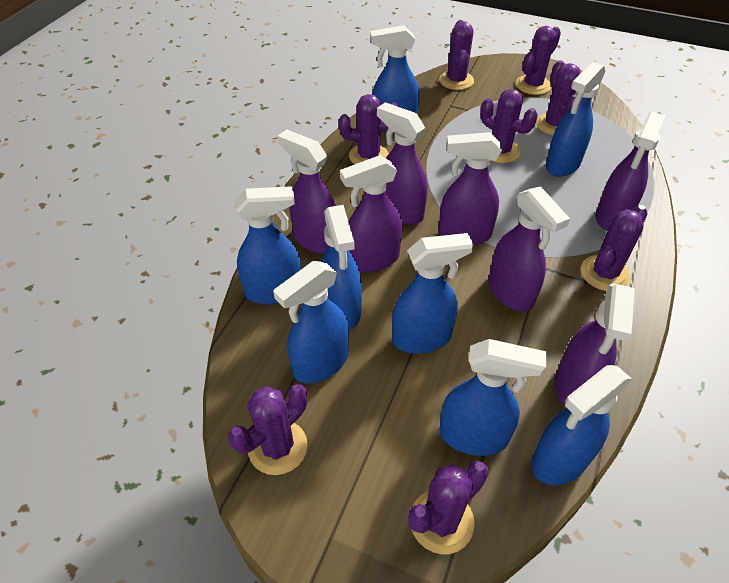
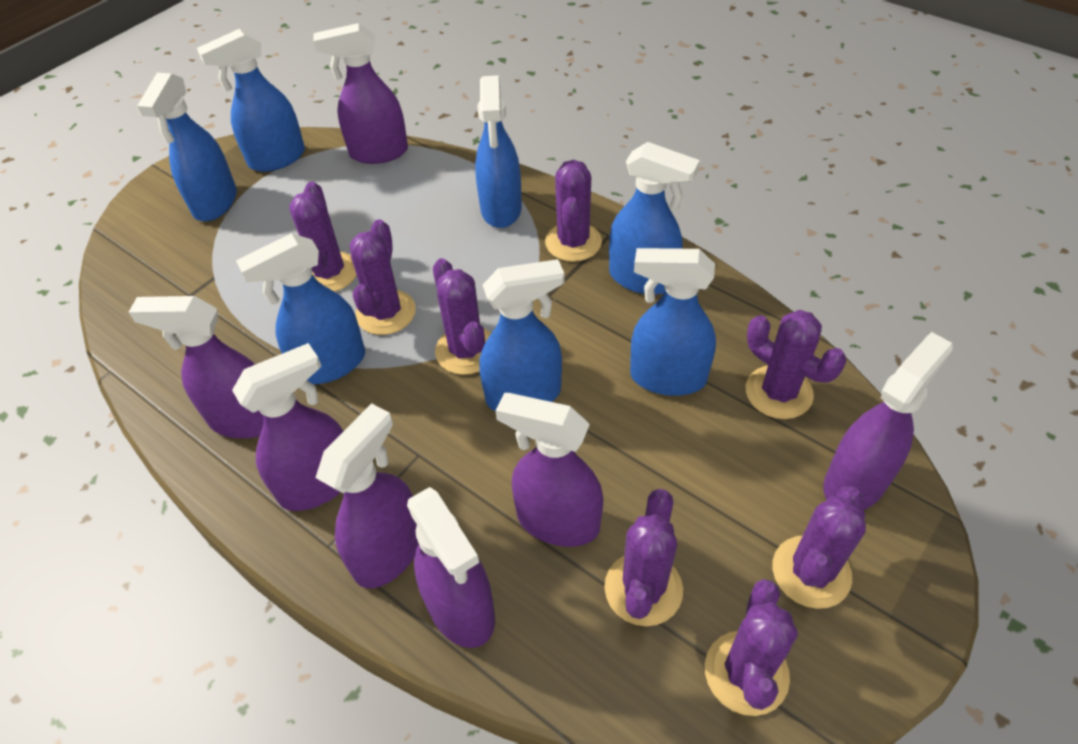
blue spray bottle: [235,186,301,304] [273,261,349,384] [321,205,362,330] [370,25,419,132] [392,233,474,354] [439,339,546,456] [531,365,632,485] [546,62,605,177] = 8 -> [137,73,237,221] [197,29,305,172] [236,233,365,384] [475,75,522,228] [479,259,564,412] [609,142,700,295] [630,248,716,396] = 7

